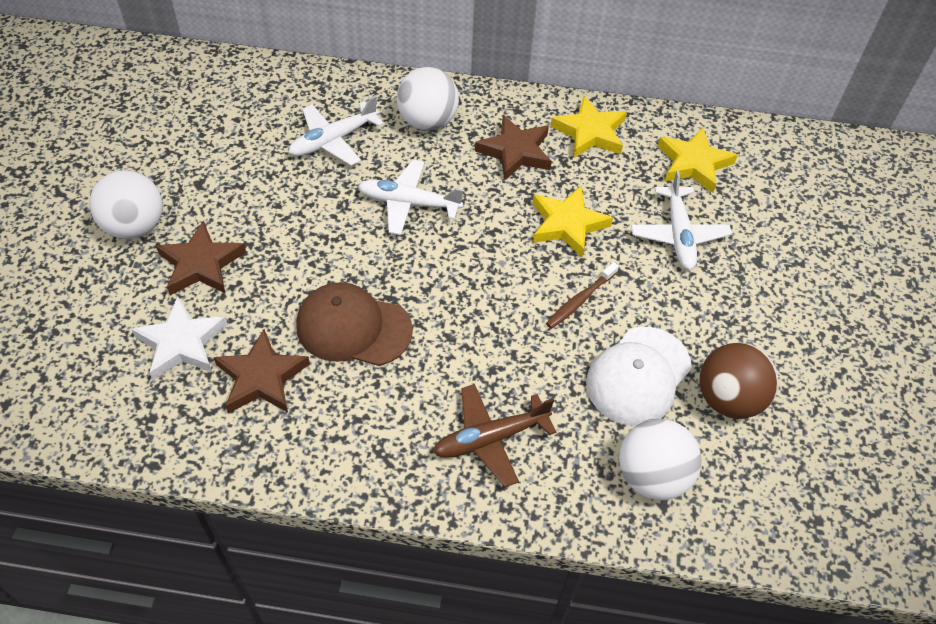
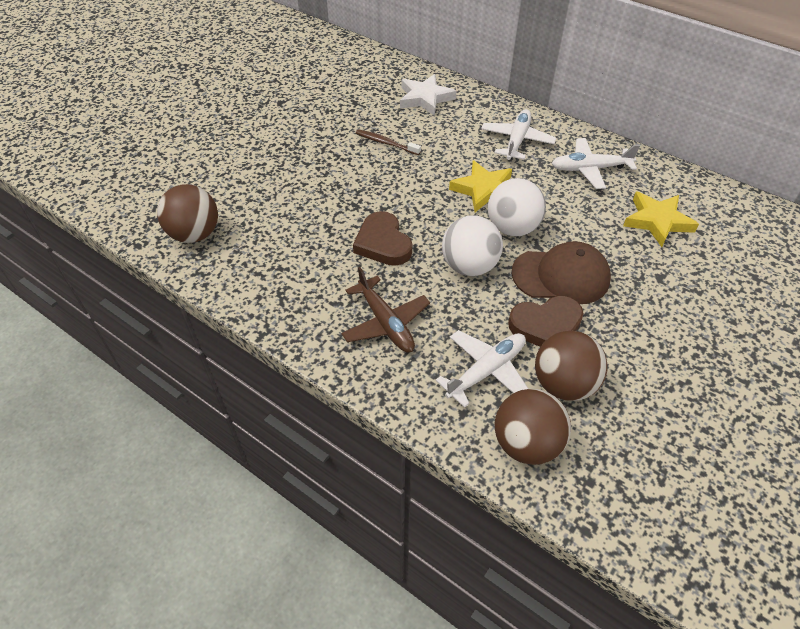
brown ball: [699,343,779,419] = 1 -> [157,184,218,243] [495,389,571,465] [535,331,608,401] = 3
brown heart: none = 0 -> [353,211,412,266] [508,296,583,347] = 2
brown star: [156,221,246,295] [214,329,310,413] [475,115,552,181] = 3 -> none = 0
white ball: [90,170,163,239] [397,67,459,131] [619,419,702,500] = 3 -> [442,215,503,276] [488,178,546,236] = 2
white cap: [586,327,692,426] = 1 -> none = 0
yellow star: [533,185,613,258] [550,96,627,158] [658,127,738,193] = 3 -> [449,160,512,212] [623,192,699,247] = 2

